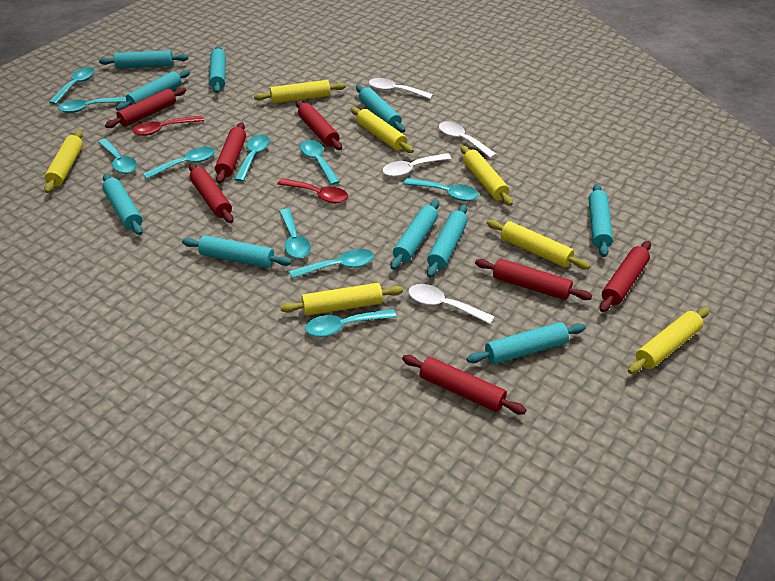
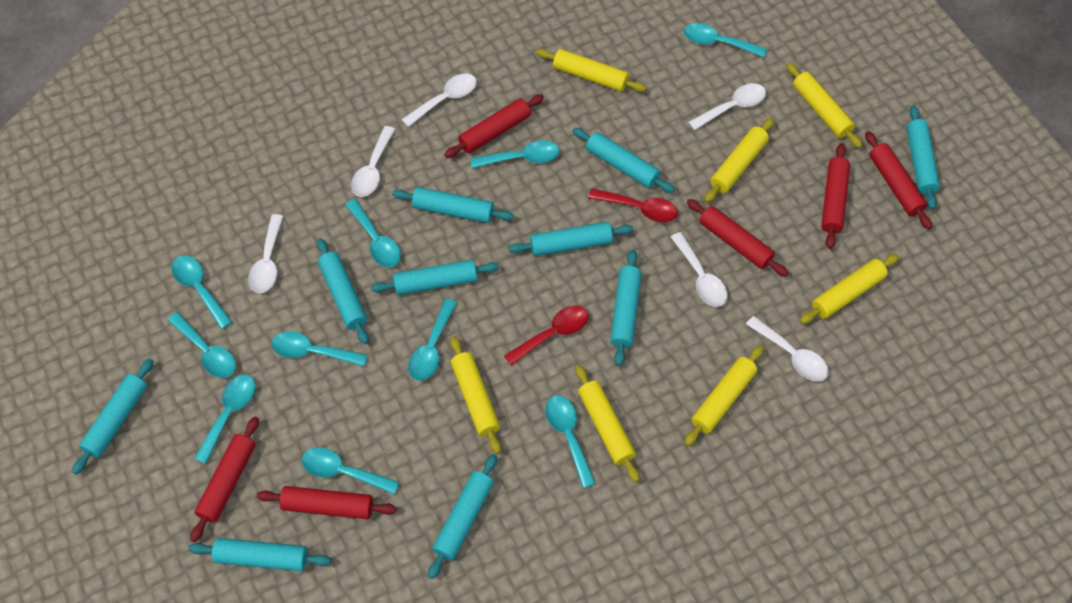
red rolling pin: [105,88,186,128] [189,163,233,223] [215,122,246,183] [296,101,342,150] [402,355,526,415] [475,259,592,300] [600,241,651,312] = 7 -> [191,416,259,542] [257,486,396,519] [444,94,544,158] [687,199,788,277] [821,143,850,249] [865,131,932,230] = 6
white spoon: [369,78,433,99] [382,153,452,177] [408,284,495,324] [439,121,497,158] = 4 -> [248,214,283,293] [351,126,395,197] [401,74,477,127] [671,232,728,307] [688,83,766,130] [746,316,829,381] = 6

